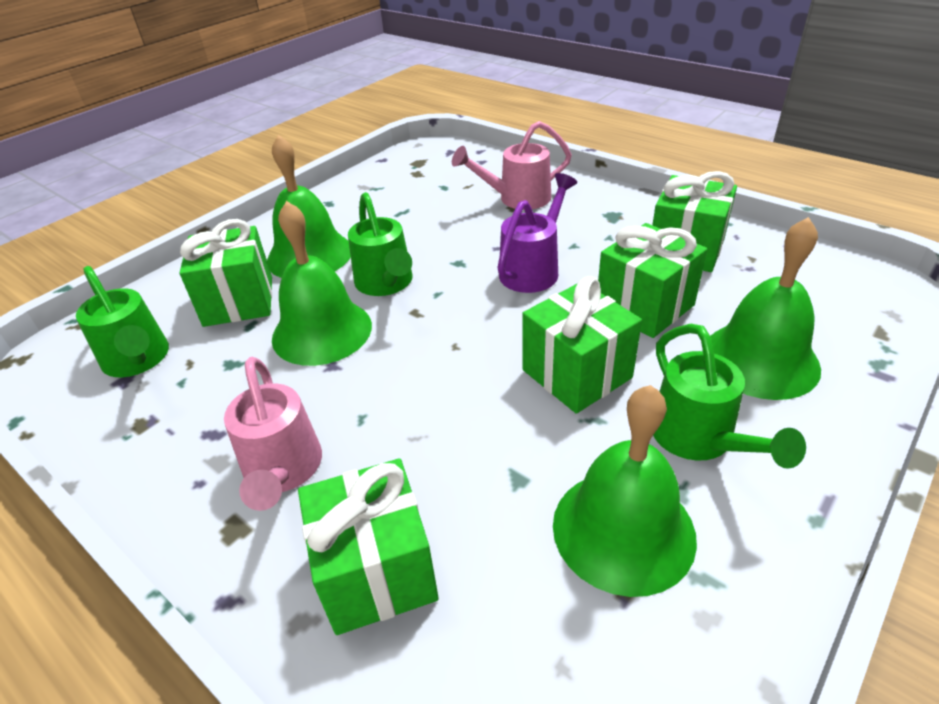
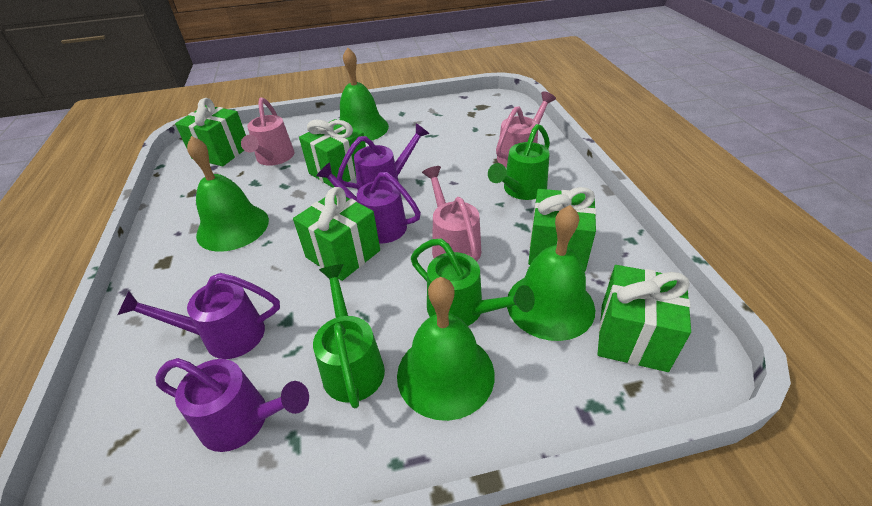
pink watering can: [224,357,322,511] [452,121,572,210] = 2 -> [241,97,294,166] [422,166,481,261] [496,91,556,168] = 3
purple watering can: [497,173,577,293] = 1 -> [117,273,280,359] [156,358,309,452] [316,162,421,244] [337,123,430,190] = 4

